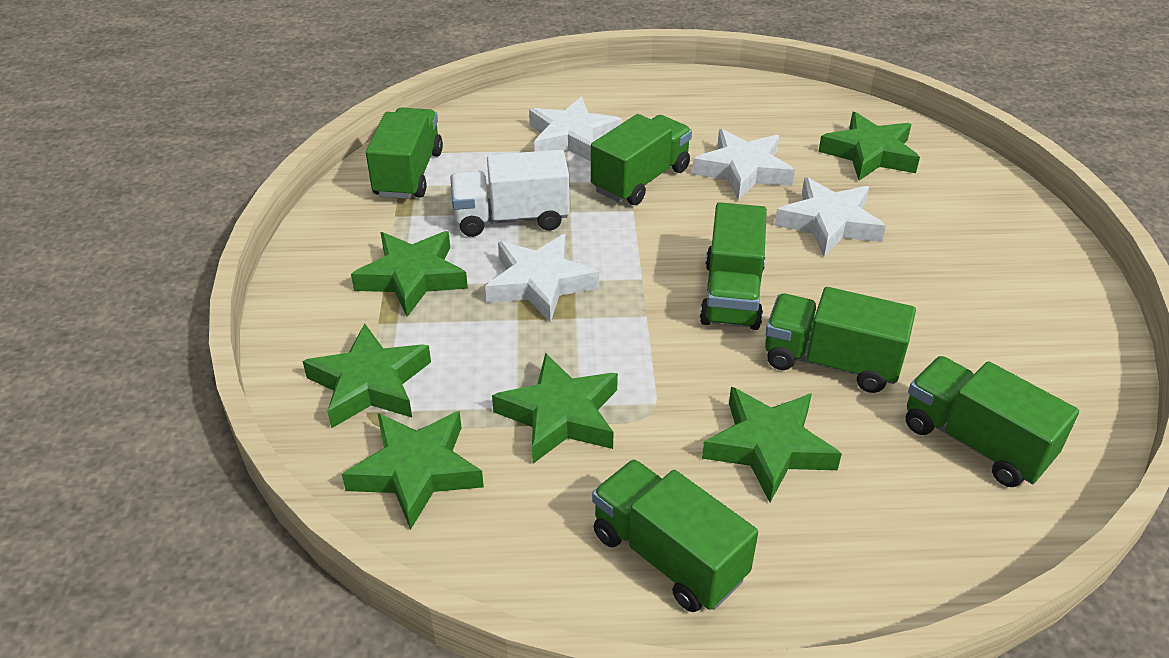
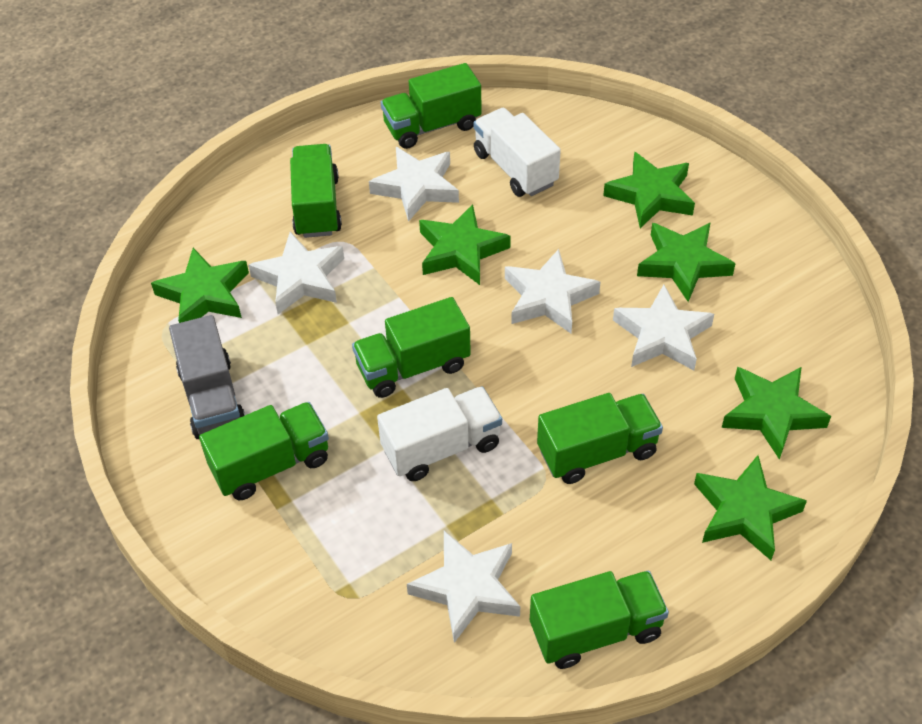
grey truck: none = 0 -> [169,315,245,439] = 1
white star: [485,234,599,323] [529,97,622,162] [692,129,795,201] [775,177,886,257] = 4 -> [249,232,344,314] [369,147,459,222] [407,531,520,643] [505,249,600,333] [613,285,714,370] = 5
white truck: [450,150,570,237] = 1 -> [377,386,502,481] [474,108,561,197] = 2

